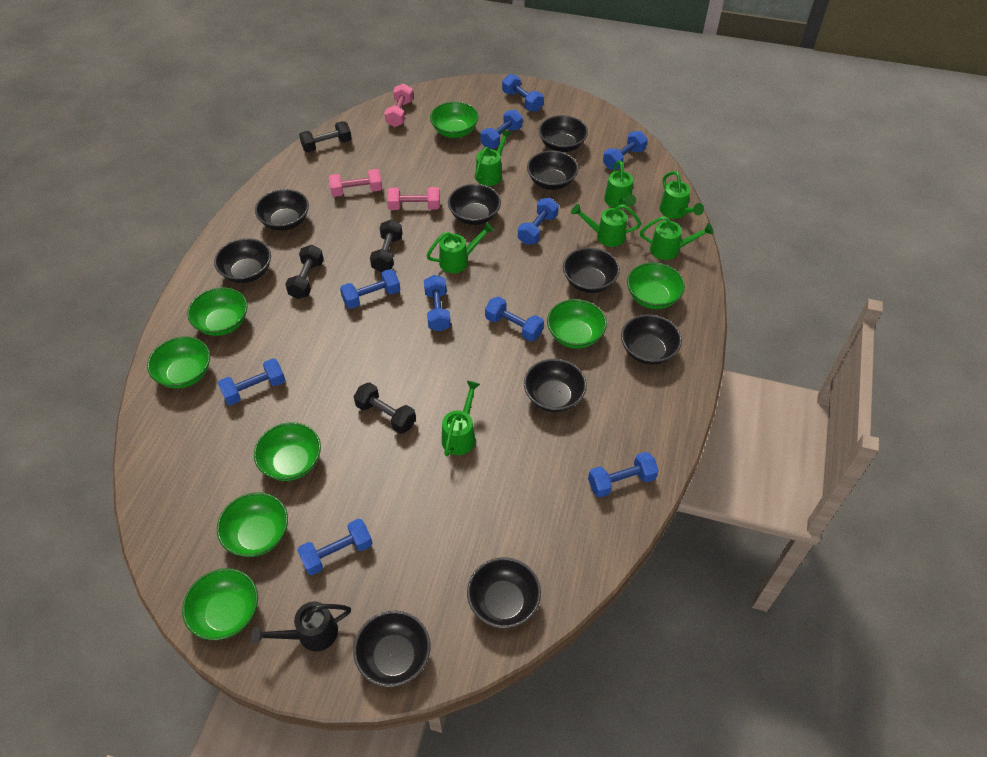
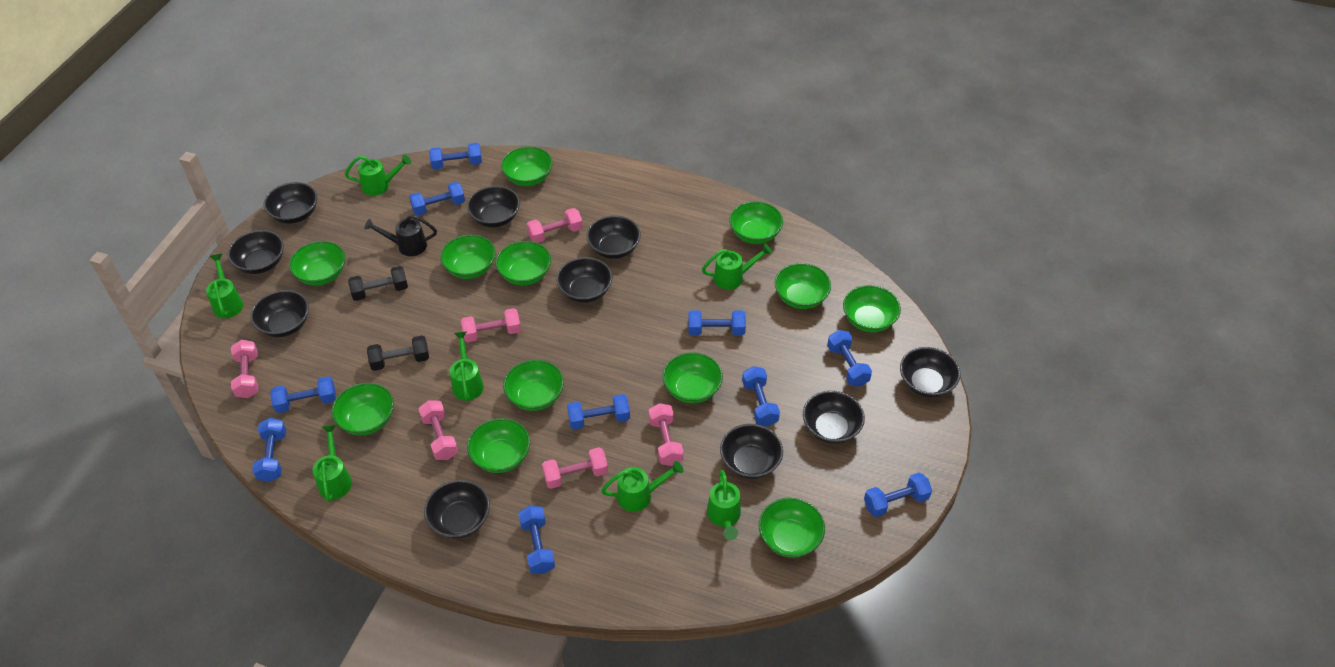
black dumbbell: [285,245,324,299] [299,121,352,152] [354,382,416,434] [370,219,403,272] = 4 -> [348,266,408,301] [367,335,429,371] = 2
green bowl: [147,337,210,388] [182,568,258,640] [187,287,247,336] [217,492,288,557] [254,422,321,481] [430,102,479,138] [547,299,607,349] [627,263,685,309] = 8 -> [289,241,345,286] [332,383,394,435] [440,235,496,279] [467,418,530,473] [496,241,551,286] [501,146,553,186] [503,360,564,411] [663,352,723,403] [729,201,783,244] [759,498,825,558] [775,263,831,309] [843,285,901,332] = 12
pink dumbbell: [329,169,382,197] [385,83,413,127] [387,187,440,210] = 3 -> [231,340,258,398] [419,400,458,460] [461,308,521,342] [527,208,583,243] [542,447,608,489] [649,403,683,466] = 6

